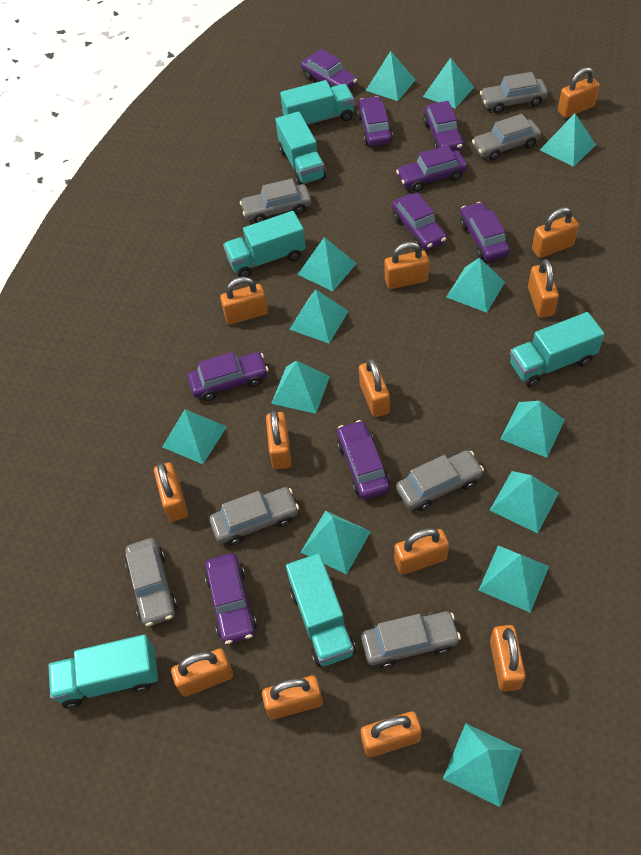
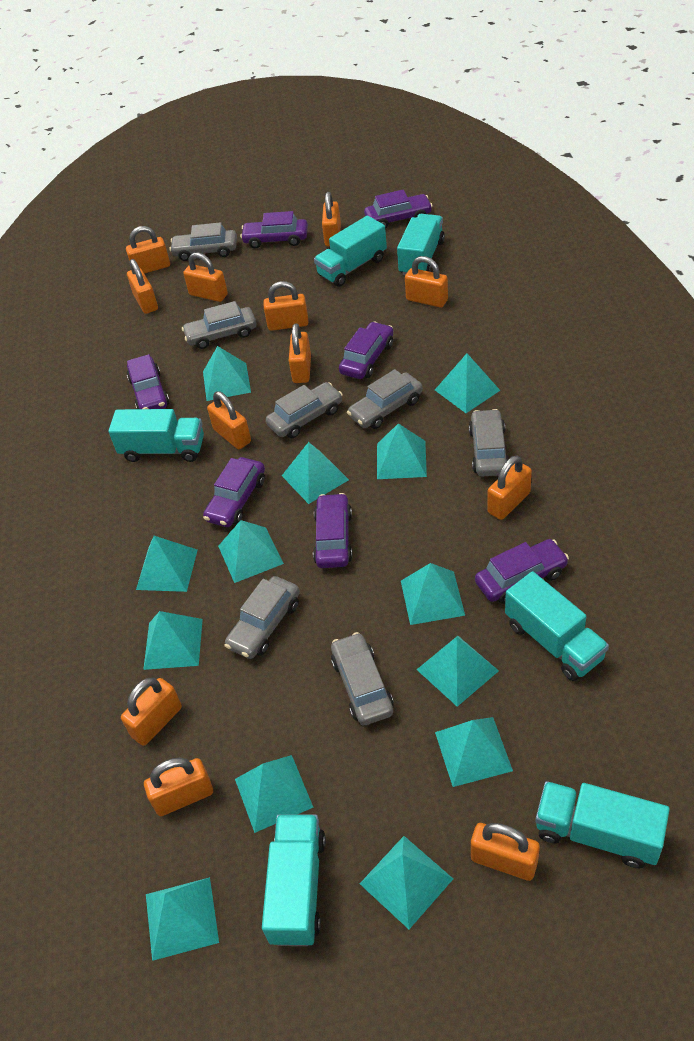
orange padlock: [154,462,188,522] [171,648,233,697] [220,277,268,324] [262,675,323,719] [266,410,291,469] [359,358,390,417] [361,711,422,757] [385,242,429,289] [394,528,449,575] [490,625,526,692] [528,259,559,318] [532,207,579,258] [558,67,600,118] = 13 -> [121,678,182,746] [126,226,170,274] [127,259,158,314] [144,758,213,816] [183,253,228,302] [207,391,251,449] [263,281,309,331] [289,323,311,383] [322,192,341,246] [405,256,448,307] [471,823,540,881] [487,456,532,520] = 12
purple car: [187,352,269,401] [205,553,257,644] [301,49,357,89] [337,420,390,499] [357,96,393,146] [392,192,446,250] [396,145,467,192] [423,101,464,152] [460,202,510,261] = 9 -> [127,354,169,409] [203,457,265,527] [240,211,308,249] [313,493,353,568] [339,322,394,379] [364,190,433,229] [475,539,569,604] = 7

